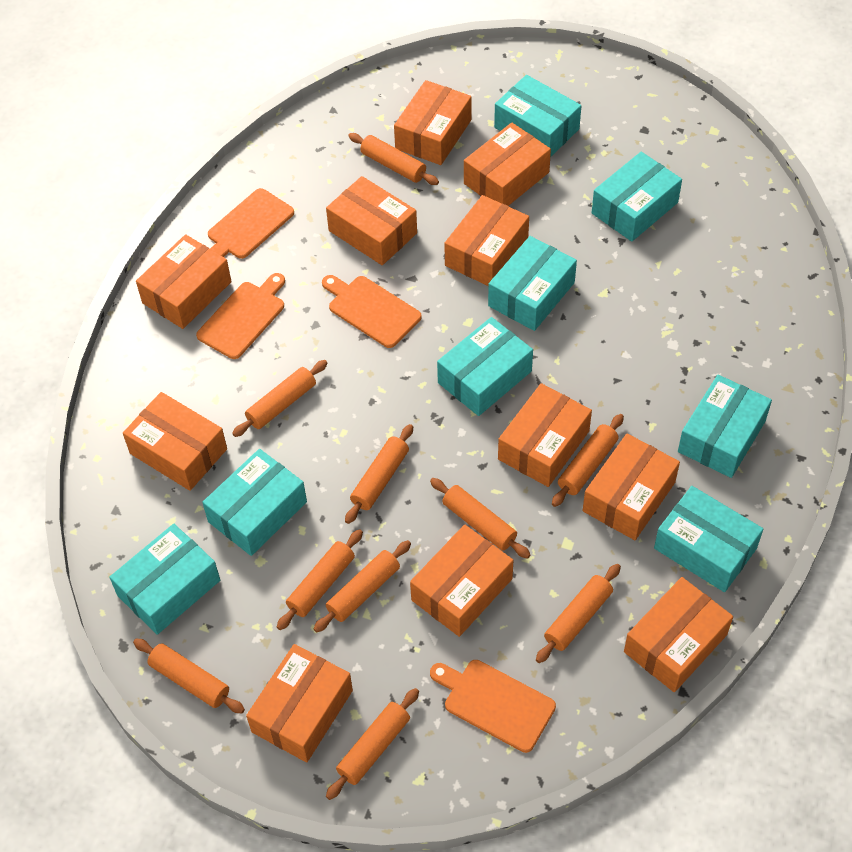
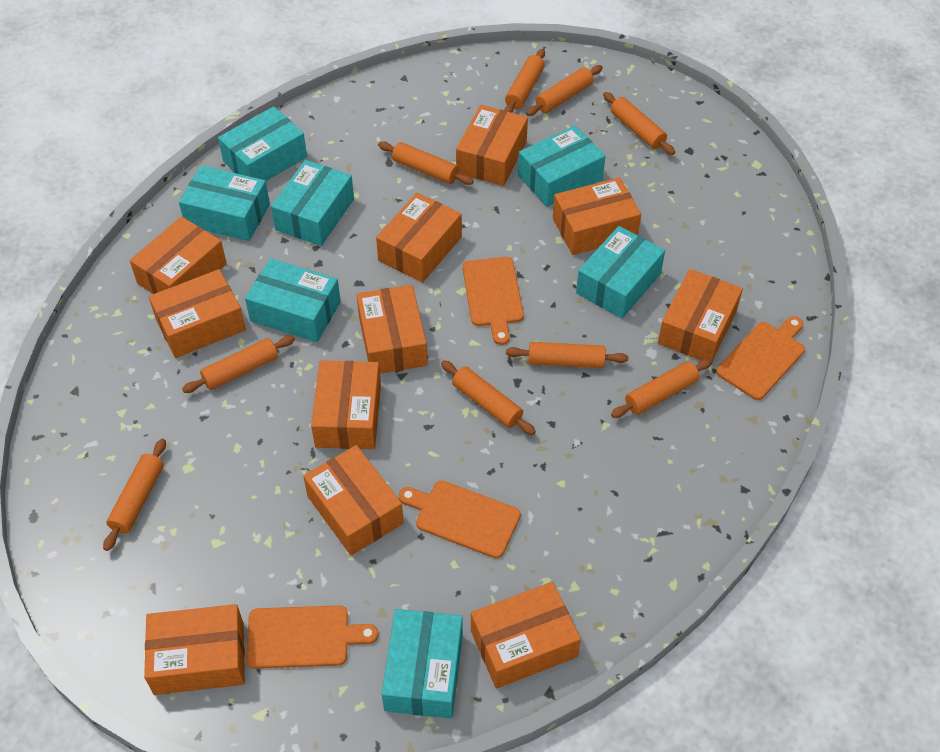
orange rolling pin: [133,639,245,714] [232,360,328,437] [277,529,363,630] [314,540,411,632] [326,688,419,800] [345,424,413,524] [348,133,439,185] [430,478,531,559] [536,564,621,663] [552,414,624,507] = 10 -> [103,439,166,551] [182,336,295,393] [378,141,474,185] [441,360,536,435] [504,49,545,113] [506,342,628,368] [526,65,603,116] [603,92,675,155] [611,358,713,418] = 9
turquoise box: [109,524,220,635] [202,449,307,556] [437,317,533,416] [488,236,577,331] [494,75,581,157] [592,152,682,242] [654,486,763,592] [678,375,772,478] = 8 -> [179,165,270,241] [218,106,307,181] [245,258,341,342] [271,160,354,246] [382,609,463,719] [518,126,605,207] [576,226,665,319] = 7

